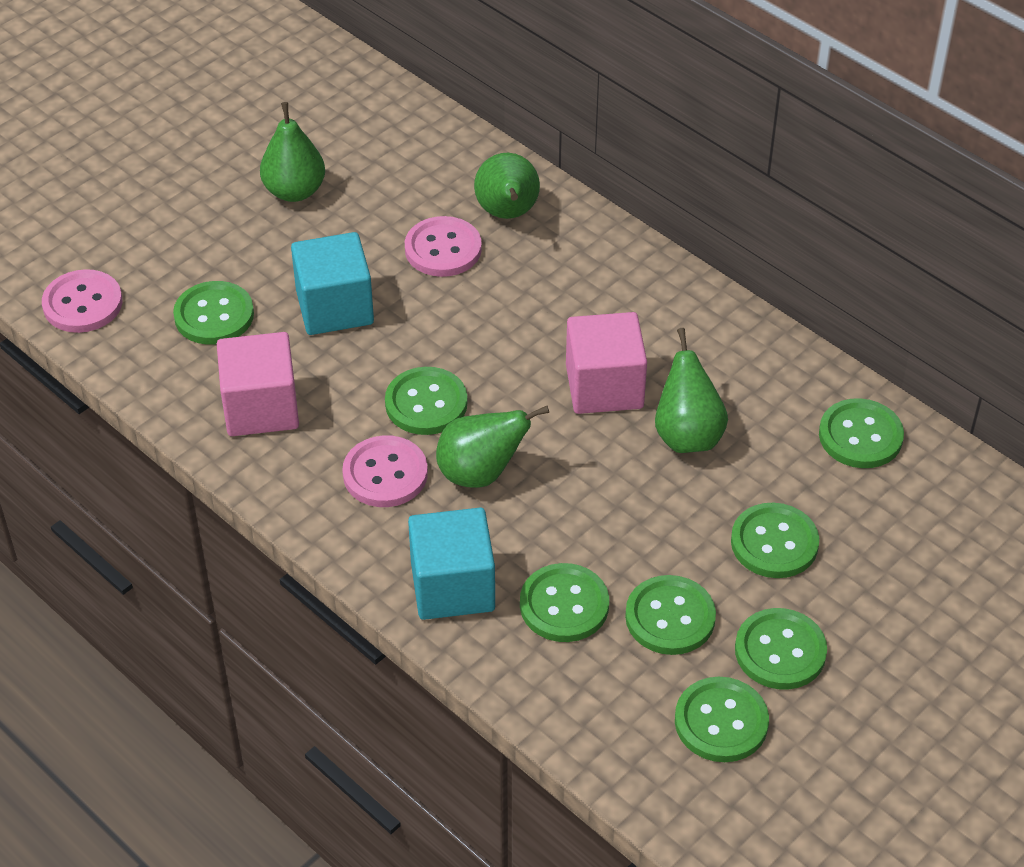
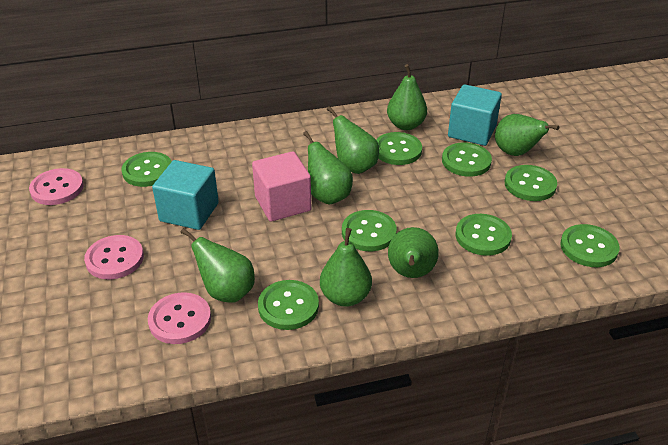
green pear: [260,102,325,202] [436,406,549,488] [474,153,540,219] [655,328,728,453] = 4 -> [180,228,255,303] [303,131,353,204] [320,228,372,307] [327,106,379,174] [387,64,427,130] [388,227,439,278] [495,114,559,156] = 7
pink cube: [217,332,299,436] [566,312,647,414] = 2 -> [252,151,311,222] = 1

